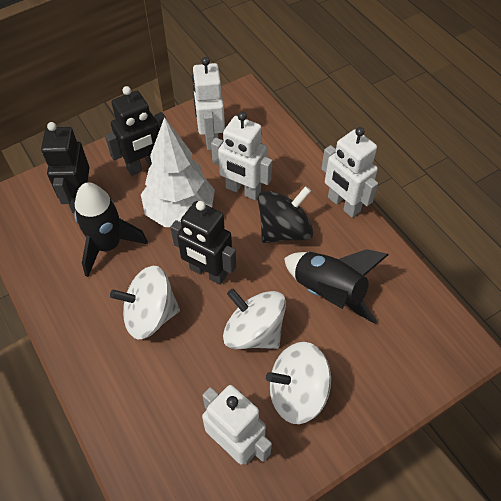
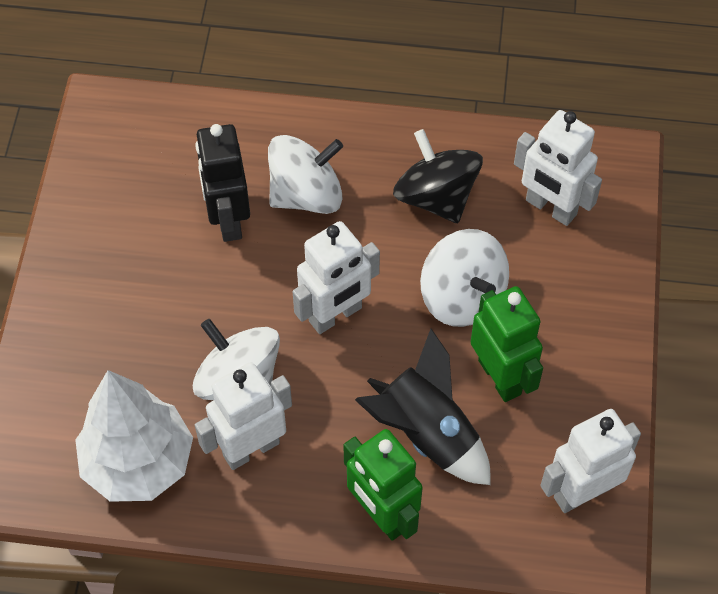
black robot: [41,122,90,213] [105,86,166,176] [170,201,236,285] = 3 -> [196,124,250,242] = 1
black rocket: [74,182,148,277] [284,249,389,324] = 2 -> [355,329,491,485] = 1
green robot: none = 0 -> [343,429,423,541] [471,286,543,402] = 2

